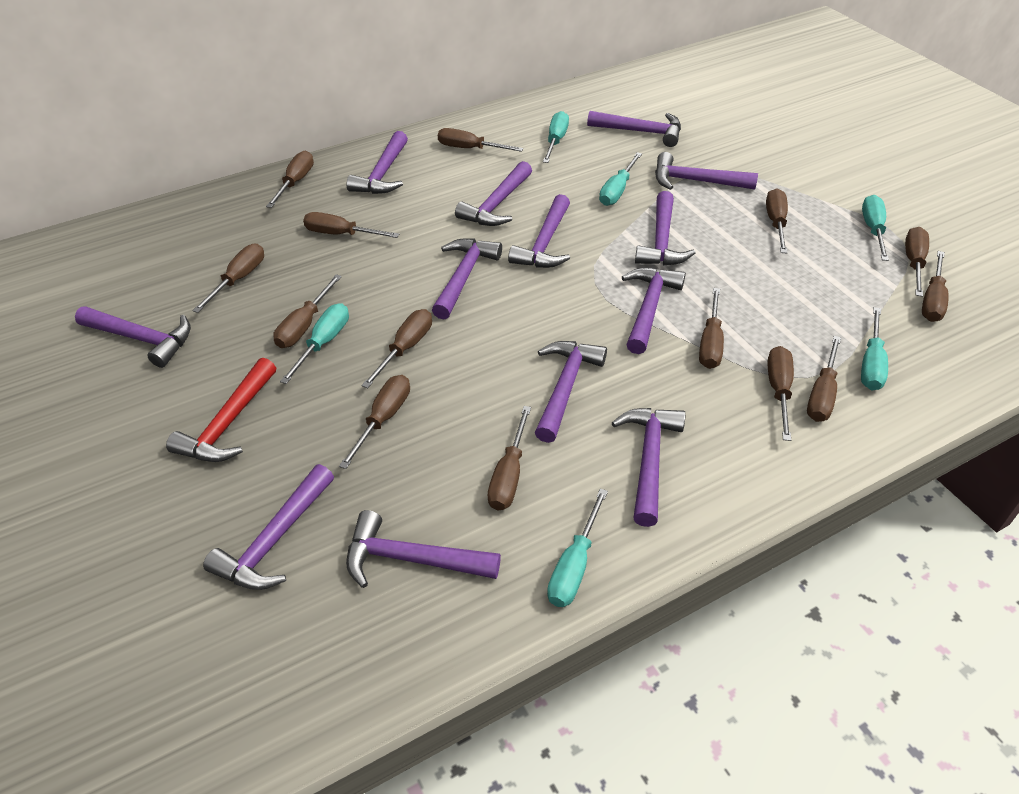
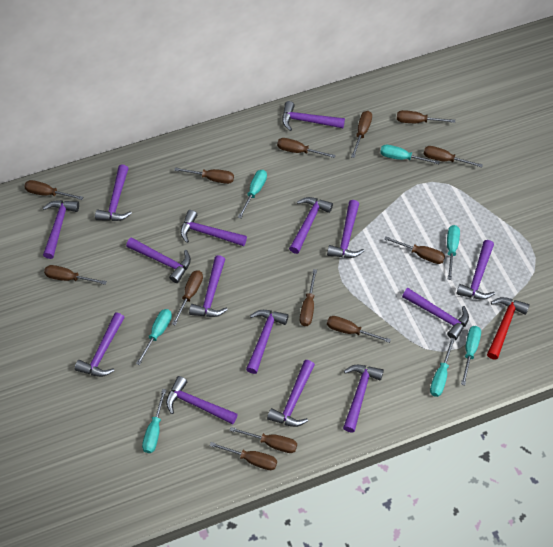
brown screwdriver: [192,244,264,313] [266,151,314,208] [273,274,342,348] [303,212,399,238] [339,375,410,469] [362,309,432,388] [438,128,523,152] [488,406,531,511] [699,288,724,369] [766,188,788,253] [768,346,794,441] [807,336,841,422] [905,227,929,297] [922,251,949,322] = 14 -> [24,180,83,200] [44,265,107,285] [172,270,203,326] [174,168,234,184] [210,442,277,470] [229,427,297,453] [277,138,336,158] [300,269,317,326] [327,316,391,343] [351,111,372,158] [384,236,445,264] [397,110,455,123] [424,146,483,168] = 13
purple hammer: [75,306,191,368] [203,464,334,590] [346,131,408,194] [346,510,501,588] [432,239,502,319] [455,161,532,226] [508,194,570,268] [535,341,607,443] [587,111,681,147] [612,408,686,527] [622,267,686,354] [635,191,696,265] [655,152,758,190] = 13 -> [43,200,79,259] [75,312,125,377] [95,164,132,221] [126,237,191,283] [166,376,238,424] [180,210,247,246] [189,255,228,317] [246,310,289,374] [267,360,315,427] [282,101,345,131] [289,197,333,254] [327,200,364,258] [343,365,384,432] [402,288,469,340] [456,240,495,300] = 15
turquoise screwdriver: [280,303,349,384] [543,111,569,163] [547,489,608,607] [599,152,642,206] [861,307,888,390] [862,195,889,261] = 6 -> [136,309,172,365] [142,389,167,453] [238,170,267,219] [380,145,440,164] [430,338,455,397] [447,225,460,280] [461,326,481,385] = 7

